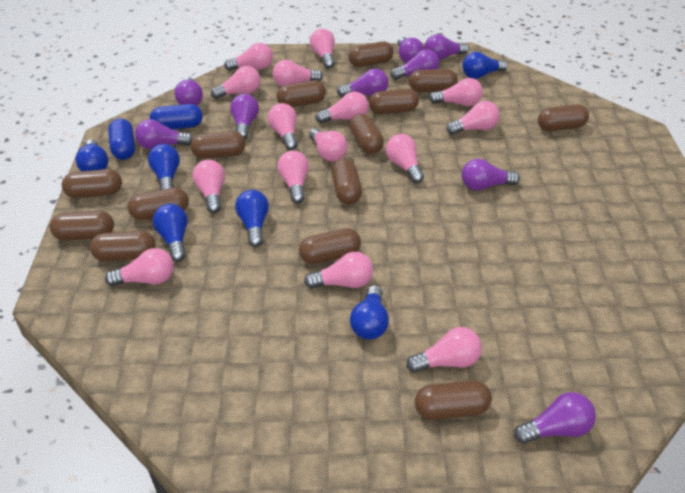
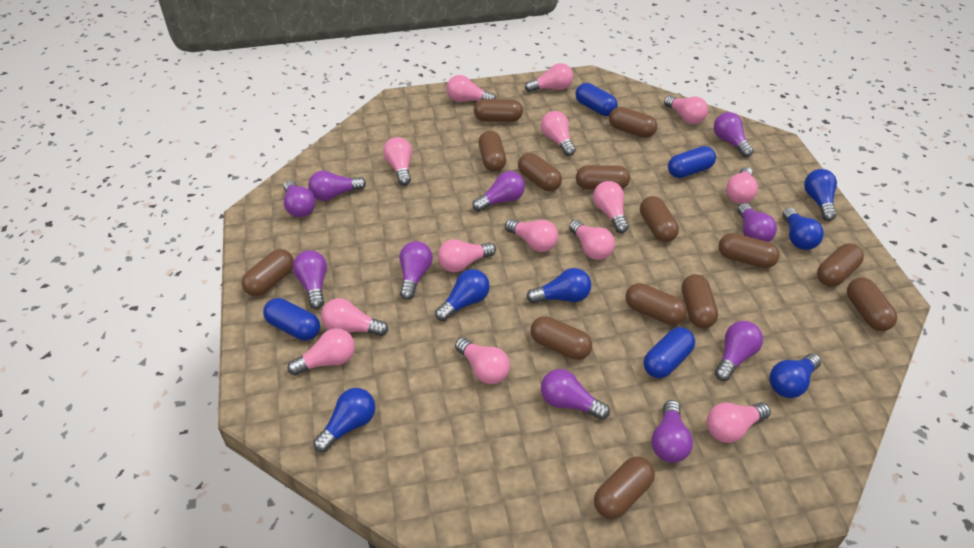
blue capsule: [108,118,135,160] [150,104,203,129] = 2 -> [263,298,320,341] [575,83,618,116] [644,327,695,378] [668,146,716,178] = 4
pink light bulb: [105,248,174,286] [193,160,225,213] [211,66,261,99] [224,43,273,71] [268,103,298,150] [273,60,323,86] [277,151,309,203] [304,252,373,289] [309,128,347,161] [310,29,335,69] [315,92,369,123] [386,134,424,183] [406,327,482,373] [429,78,483,106] [447,101,500,135] = 15 -> [287,328,355,376] [321,298,388,336] [383,137,412,185] [438,239,496,272] [447,75,496,102] [455,337,510,384] [505,219,558,252] [525,63,573,92] [541,111,576,156] [569,220,615,260] [593,181,629,233] [664,95,708,124] [707,402,771,443] [726,167,758,204] = 14
purple light bulb: [135,119,193,149] [174,77,203,105] [230,94,259,140] [337,68,388,97] [390,50,439,79] [398,37,424,63] [424,34,469,60] [462,159,520,191] [514,392,596,444] = 9 -> [284,180,315,218] [293,250,327,309] [308,171,366,201] [400,241,433,300] [472,171,525,212] [541,369,610,420] [651,400,693,463] [714,112,753,157] [715,321,763,381] [737,203,777,242] = 10

